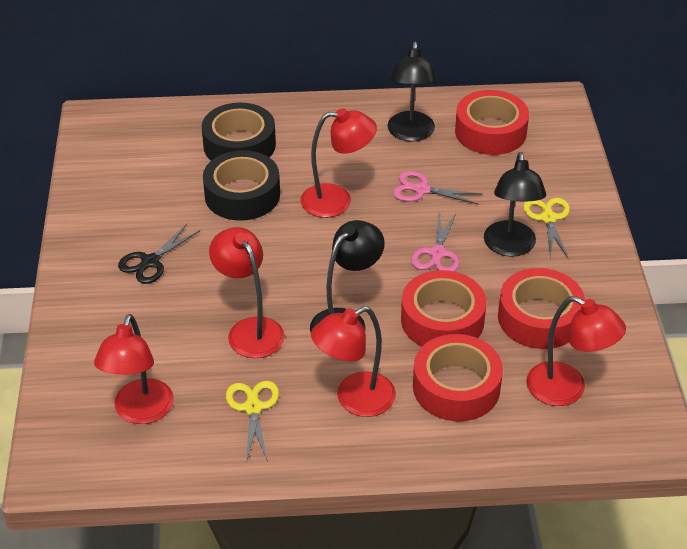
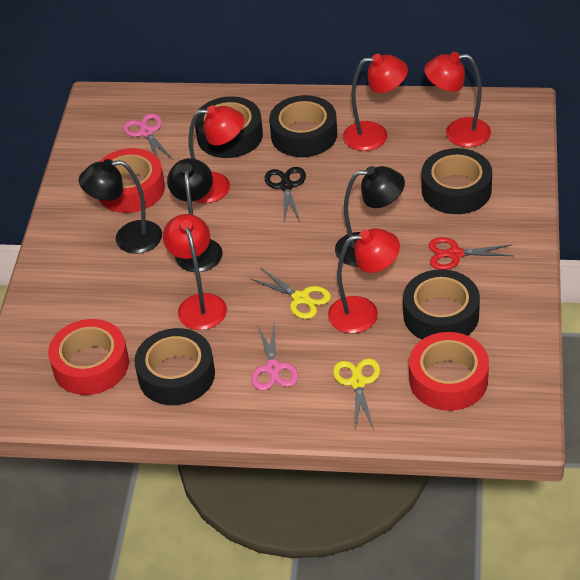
black tape: [202,103,276,160] [203,150,280,221] = 2 -> [134,328,215,405] [195,96,263,158] [269,95,337,157] [403,269,480,339] [422,148,492,214] = 5
red scissors: none = 0 -> [429,237,513,270] = 1
red tape: [401,270,487,346] [413,334,503,421] [455,90,529,155] [498,268,585,349] = 4 -> [48,319,129,395] [99,148,165,213] [409,332,489,411] = 3

